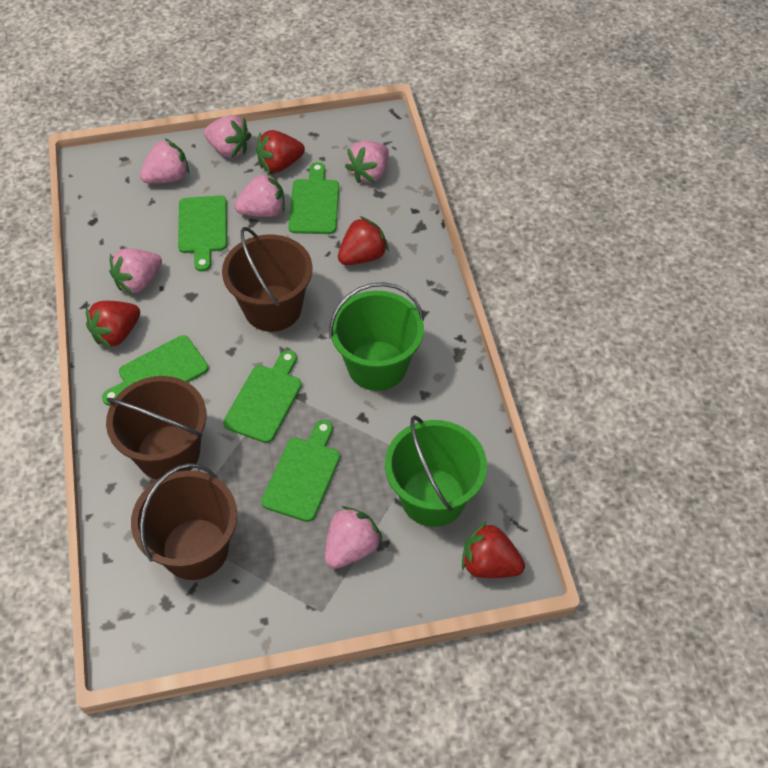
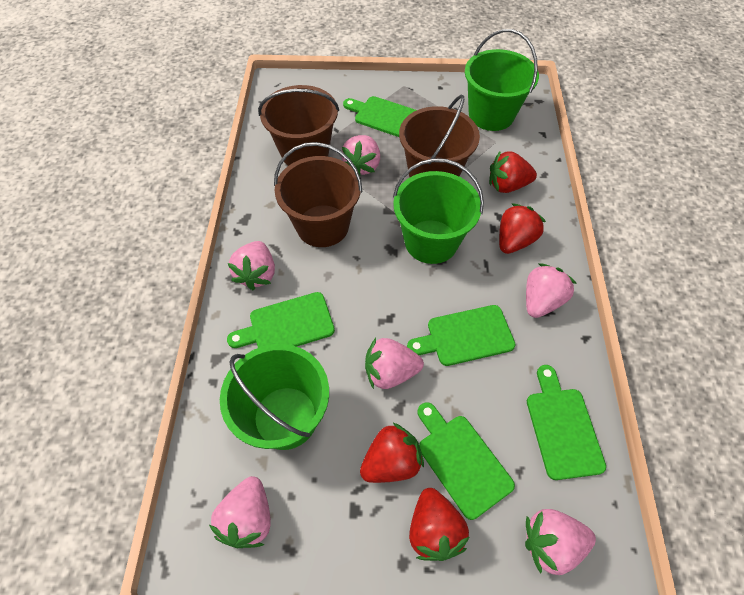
green bucket: [329,282,424,391] [385,415,487,527] = 2 -> [220,344,329,450] [393,158,484,264] [465,29,539,131] = 3

